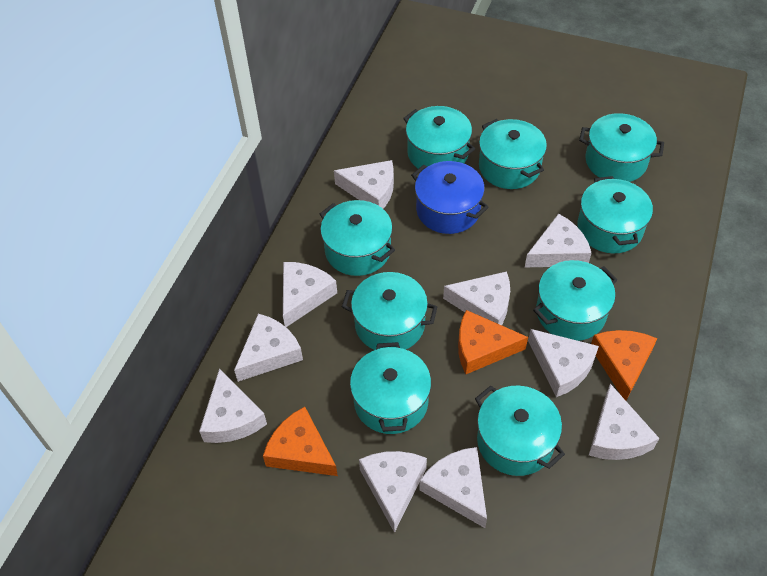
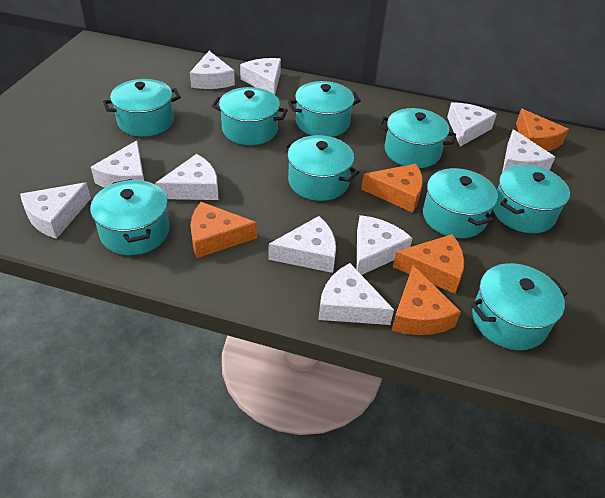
blue pot: [411,161,489,234] = 1 -> none = 0
orange cheese: [263,407,338,476] [458,310,528,374] [591,330,657,401] = 3 -> [190,202,257,258] [361,164,423,213] [392,265,461,335] [393,234,464,294] [516,109,569,151] = 5

